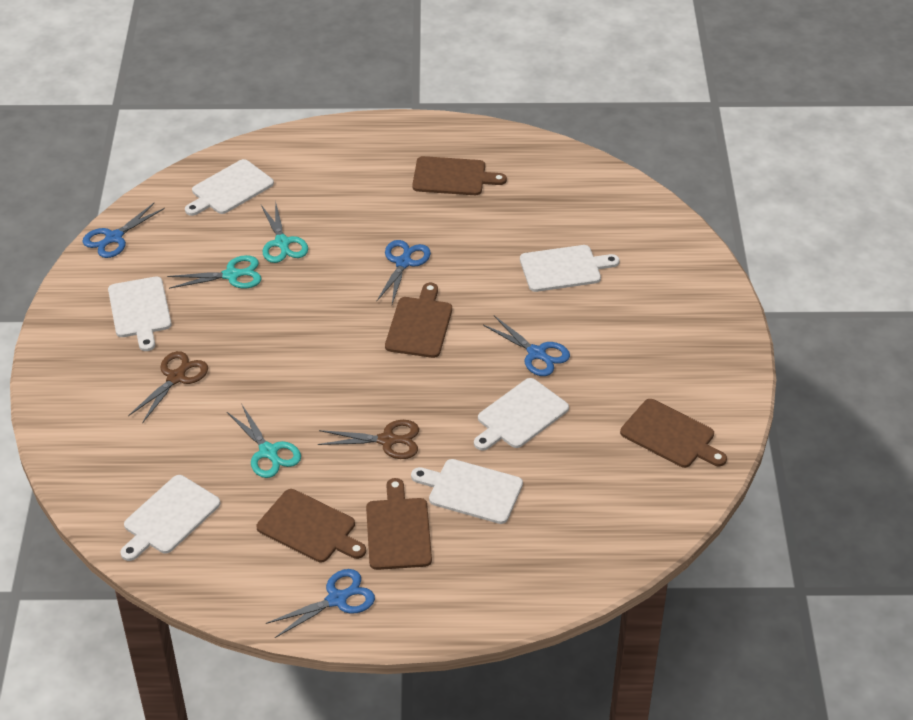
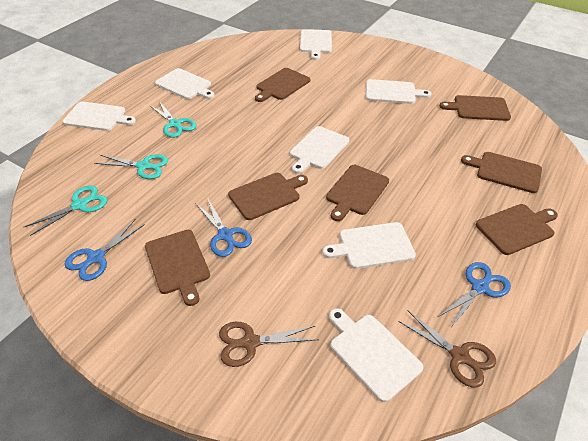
blue scissors: [83,202,165,258] [266,569,375,638] [376,240,431,304] [483,316,570,376] = 4 -> [64,219,145,281] [195,199,252,257] [438,262,511,327] = 3
brown cutting board: [257,489,366,562] [366,478,432,570] [385,283,452,358] [412,156,507,195] [620,399,727,468] = 5 -> [145,230,210,306] [228,173,308,220] [255,68,310,102] [326,165,389,221] [439,95,511,121] [461,152,542,193] [476,204,558,255] = 7
white cutting board: [108,277,171,351] [120,475,220,561] [185,159,274,216] [411,459,523,524] [474,378,569,451] [520,245,620,292] = 6 -> [63,102,136,131] [155,68,215,99] [290,126,349,174] [300,29,332,60] [323,222,416,269] [329,308,423,402] [366,79,432,104] = 7

